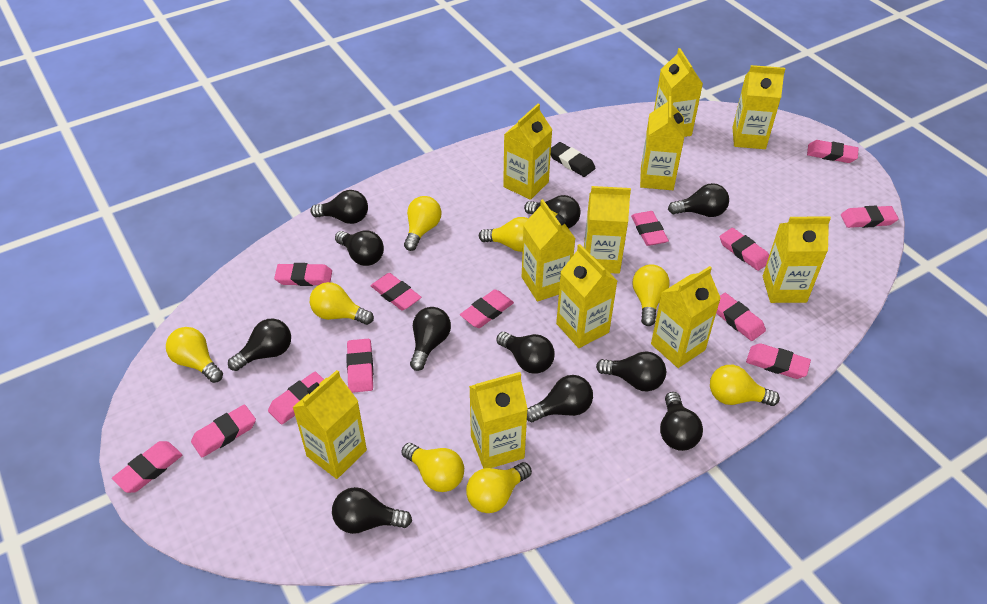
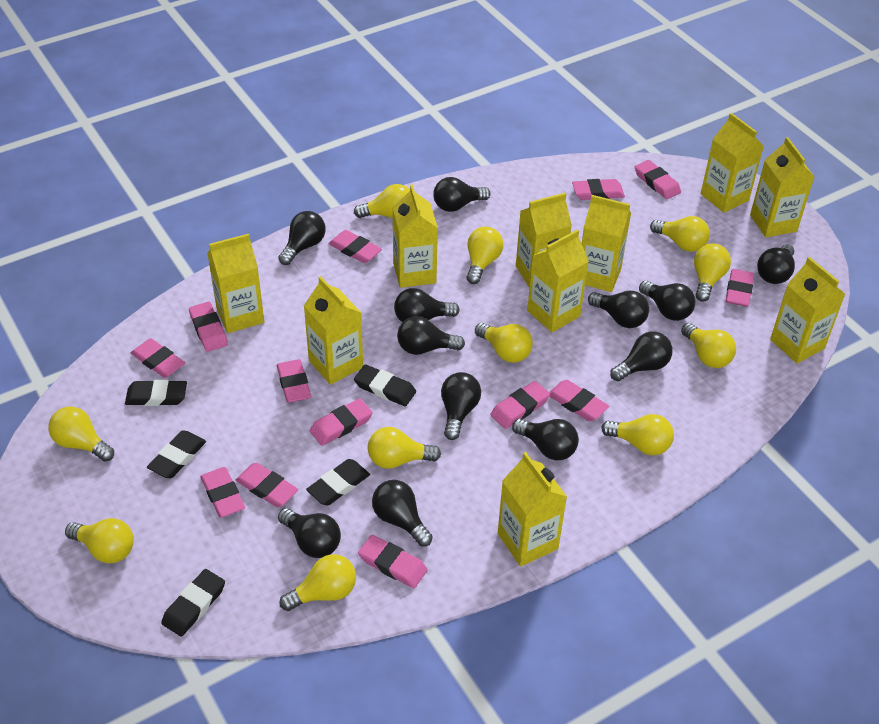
black eraser: [551,142,596,177] = 1 -> [125,380,187,406] [147,431,206,478] [161,569,225,637] [306,459,370,505] [354,364,416,406] = 5
black light bulb: [228,319,291,371] [310,190,368,224] [332,487,412,534] [335,230,384,266] [410,307,451,371] [496,332,555,374] [524,195,580,228] [527,375,593,422] [596,351,666,392] [660,392,703,451] [668,183,729,217] = 11 -> [278,211,326,265] [278,508,341,558] [372,480,433,546] [394,288,460,322] [397,316,465,355] [433,177,491,212] [441,372,481,440] [512,419,579,460] [588,291,649,328] [610,331,673,381] [639,281,695,321] [757,244,795,284] = 12
yellow carton: [292,370,367,479] [469,372,528,469] [503,104,552,200] [522,199,576,302] [556,244,617,348] [584,186,631,274] [640,96,684,190] [651,266,721,368] [654,48,703,137] [732,65,785,149] [763,216,831,303] = 11 -> [207,234,264,333] [304,276,363,385] [392,185,438,288] [498,452,567,566] [516,193,572,288] [527,229,589,332] [582,195,631,292] [701,113,764,213] [750,137,814,237] [770,257,845,363] = 10
yellow light bulb: [166,327,223,383] [310,282,374,325] [401,443,464,492] [404,196,441,251] [466,462,532,513] [479,217,529,252] [632,264,669,326] [710,365,780,406] = 8 -> [48,407,114,462] [65,518,134,564] [280,554,356,611] [354,184,410,218] [368,427,441,469] [467,227,503,284] [475,323,533,363] [601,414,674,456] [650,216,710,252] [681,323,736,368] [694,243,731,302] = 11

